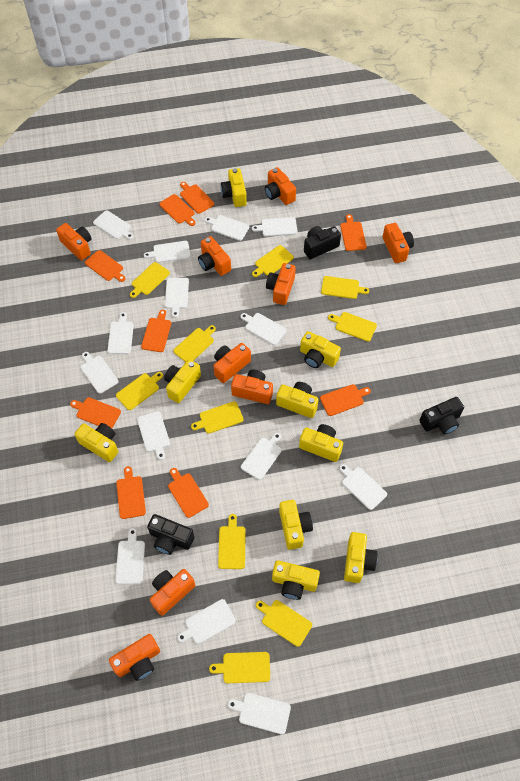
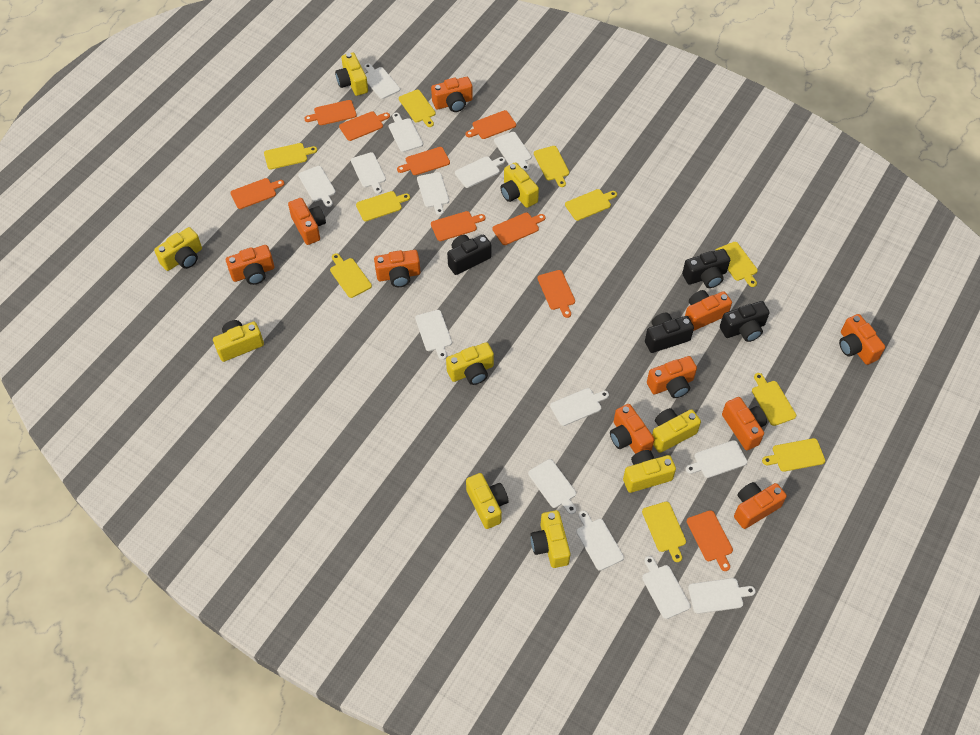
black camera: [147,514,194,555] [304,226,341,259] [419,397,464,435] = 3 -> [447,235,491,275] [645,313,694,353] [682,249,730,288] [720,301,770,342] = 4
orange camera: [56,223,92,261] [109,634,160,681] [150,569,195,616] [198,236,231,276] [214,343,251,383] [231,370,273,404] [265,167,296,205] [266,263,296,305] [382,223,414,263] = 9 -> [226,245,274,285] [288,198,326,245] [374,250,420,287] [431,77,473,112] [610,404,655,454] [647,356,697,398] [685,290,732,331] [722,397,767,450] [734,482,787,529] [839,314,885,365] = 10

